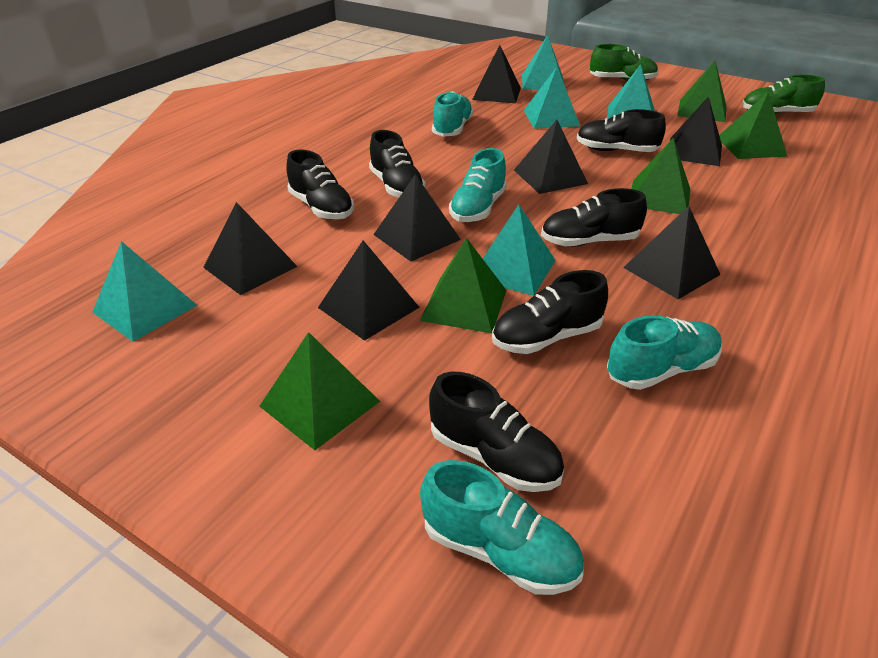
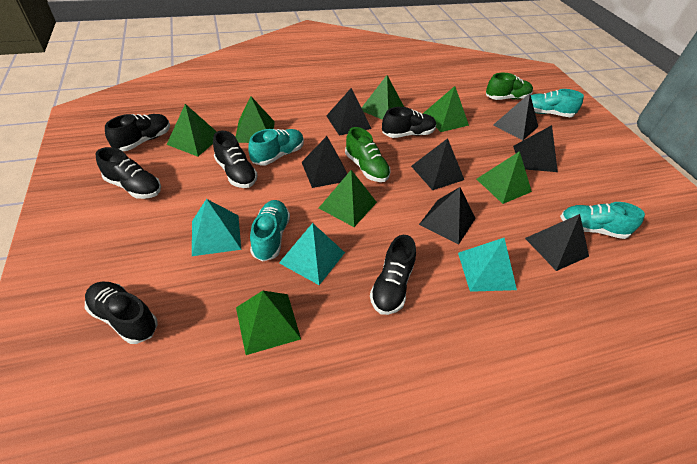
green pyramid: [259,332,380,450] [420,238,507,333] [631,138,690,214] [677,61,726,122] [719,93,787,159] = 5 -> [166,104,217,157] [236,96,275,143] [236,291,301,355] [319,170,377,227] [362,75,404,120] [423,86,469,132] [476,151,532,204] = 7
turquoise pyramid: [93,241,198,342] [483,204,556,296] [522,35,564,90] [524,67,580,129] [607,64,655,119] = 5 -> [192,199,241,256] [279,223,345,285] [458,238,517,292] = 3

